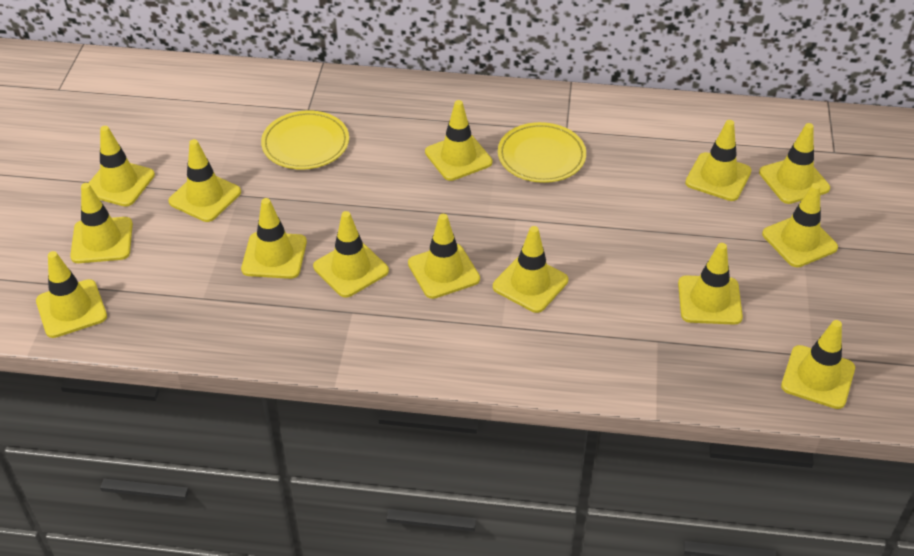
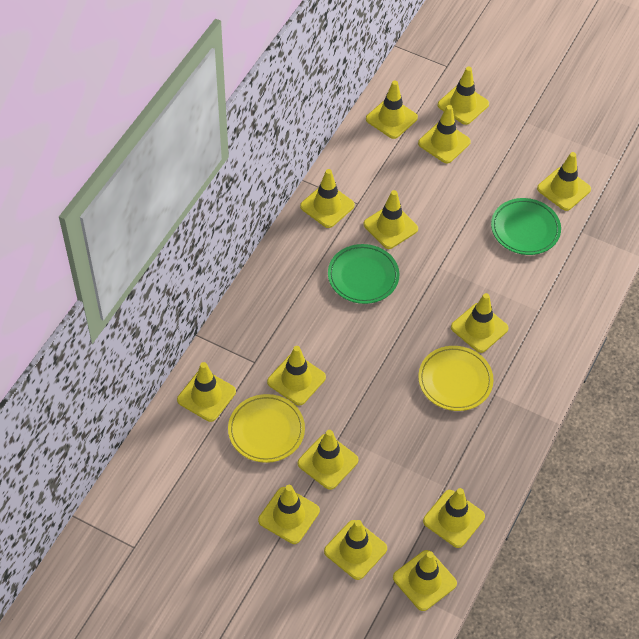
green plate: none = 0 -> [328,244,399,304] [491,198,561,255] = 2

